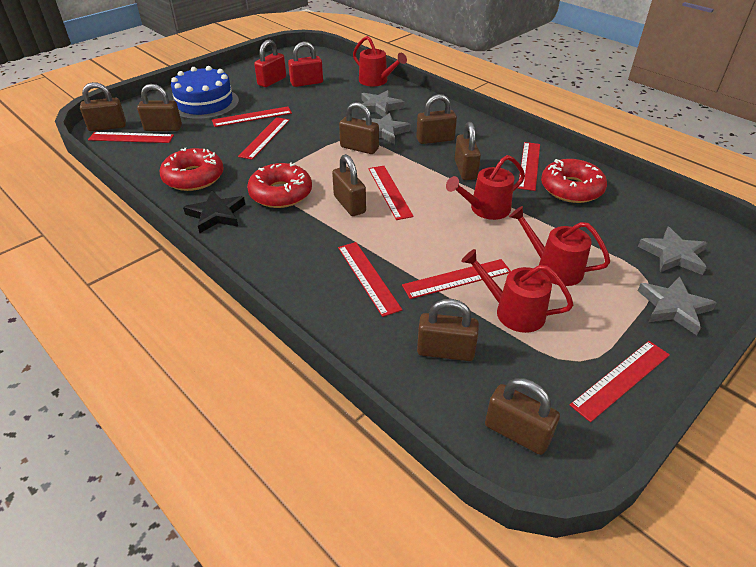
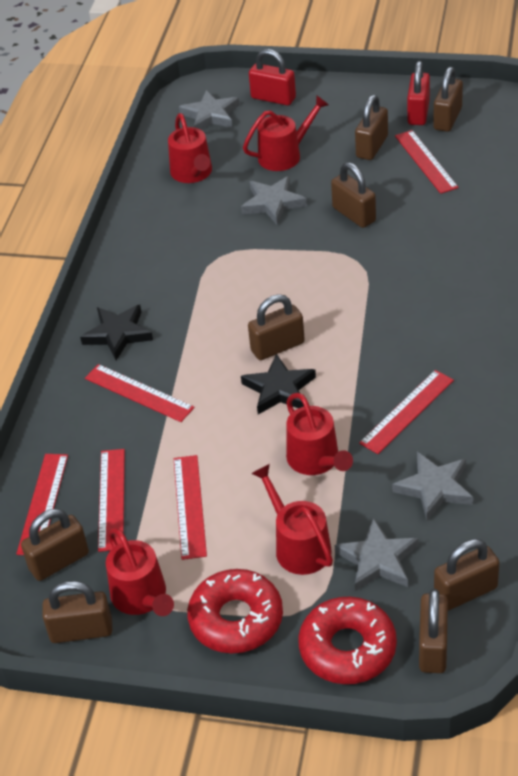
black star: [183,191,245,233] = 1 -> [80,305,153,360] [241,354,316,414] = 2
blue cake: [171,66,239,120] = 1 -> none = 0
red donut: [160,148,224,191] [247,163,312,208] [541,159,607,203] = 3 -> [187,569,283,653] [298,597,397,684] = 2
red ruler: [88,132,174,143] [212,106,292,127] [238,117,290,160] [338,242,402,317] [368,166,414,220] [402,259,511,299] [518,142,540,191] [570,341,670,422] = 8 -> [16,454,68,555] [85,364,195,422] [98,449,125,552] [174,455,207,560] [359,370,454,454] [395,130,459,194] = 6
red watering can: [353,36,407,86] [446,155,525,220] [461,249,574,333] [509,206,610,286] = 4 -> [106,528,174,616] [168,113,212,183] [243,95,329,171] [251,464,333,575] [286,393,353,475] = 5

